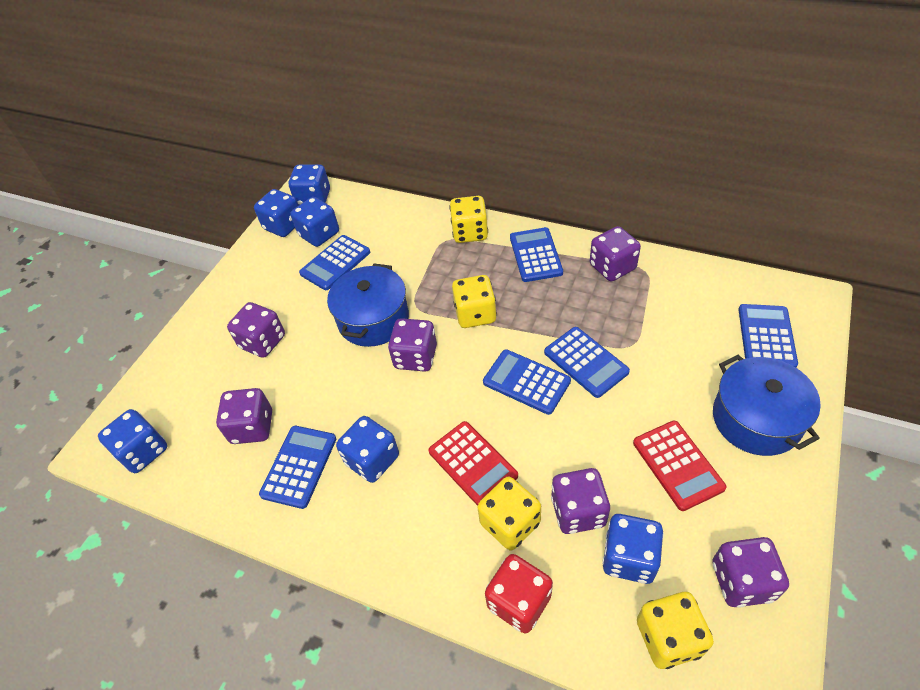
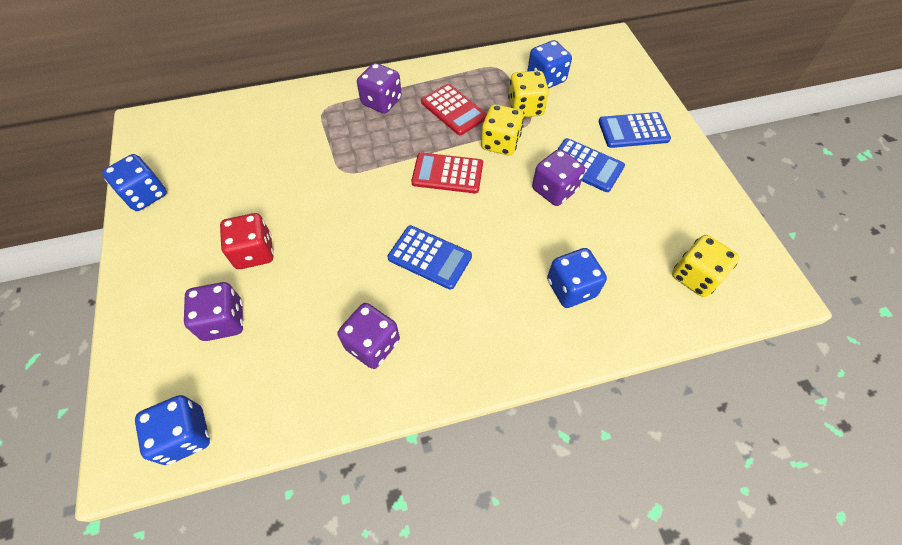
blue calculator: [259,426,336,509] [299,235,370,290] [483,349,571,415] [510,227,563,282] [544,327,630,398] [739,304,798,368] = 6 -> [388,226,472,290] [557,138,625,192] [598,112,671,148] = 3
blue dice: [98,409,167,473] [254,189,299,237] [289,164,330,205] [291,197,339,247] [336,416,399,483] [602,514,664,584] = 6 -> [102,154,167,211] [135,395,210,465] [527,40,572,89] [547,248,607,308] = 4
blue pot: [327,263,409,347] [713,355,821,456] = 2 -> none = 0
purple dice: [216,388,272,444] [227,302,285,358] [388,318,437,372] [551,468,610,534] [590,226,641,281] [712,537,789,608] = 6 -> [184,282,243,341] [338,303,400,369] [357,63,402,114] [532,149,585,206] = 4
yellow dice: [449,196,488,243] [452,275,497,328] [477,477,541,550] [637,592,714,669] = 4 -> [481,104,524,156] [508,71,549,117] [672,235,739,297] = 3

